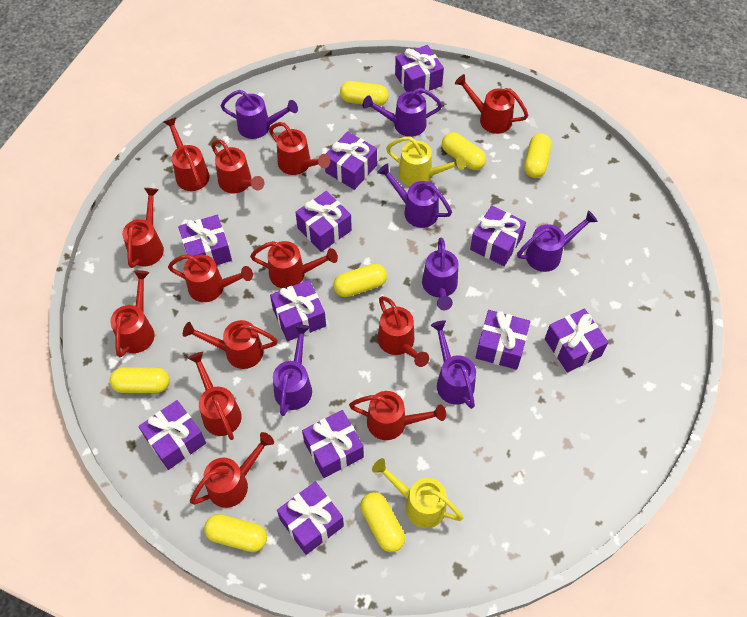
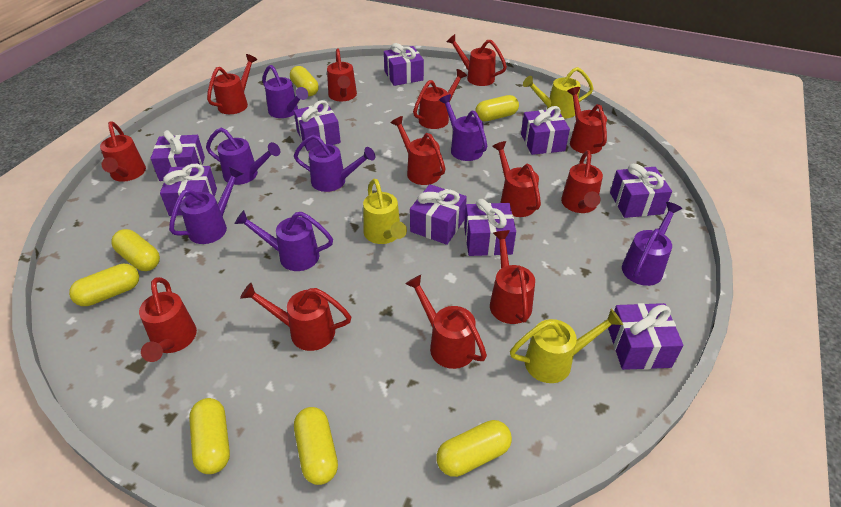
purple gift: [138,400,206,470] [178,215,232,265] [270,280,326,341] [277,481,344,555] [295,191,352,252] [302,410,364,478] [325,131,377,190] [395,45,444,94] [470,206,526,266] [475,310,530,370] [545,309,609,373] = 11 -> [150,130,205,181] [160,164,217,216] [294,100,341,151] [384,43,424,86] [410,184,467,245] [464,199,516,256] [521,106,570,155] [608,303,683,370] [610,163,672,218] = 9
yellow watering can: [372,458,463,528] [386,136,465,186] = 2 -> [363,179,407,244] [510,309,623,383] [523,67,594,119] = 3

